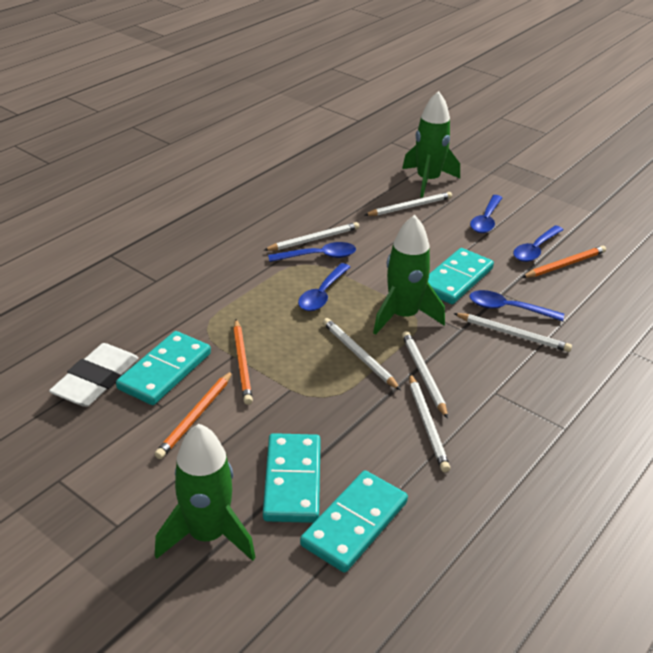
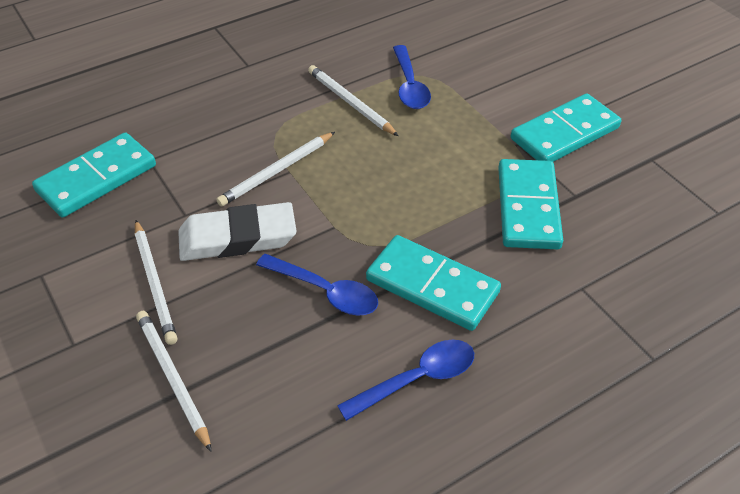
blue spoon: [268,242,356,262] [298,263,350,311] [469,290,564,321] [470,195,502,233] [513,225,563,262] = 5 -> [256,254,378,316] [337,340,474,421] [393,45,431,109] = 3
green rocket: [155,424,256,561] [373,215,445,335] [402,91,460,198] = 3 -> none = 0
orange pencil: [155,371,233,459] [233,319,253,405] [522,246,606,278] = 3 -> none = 0
white pencil: [264,222,359,251] [323,318,401,390] [365,192,452,216] [402,331,448,419] [409,374,450,472] [453,313,572,352] = 6 -> [135,220,177,345] [136,311,212,452] [216,132,335,206] [308,65,398,136] = 4

